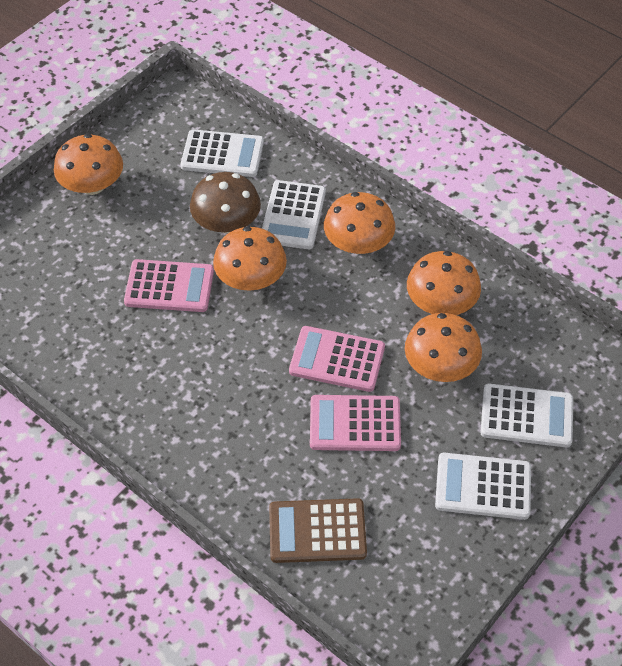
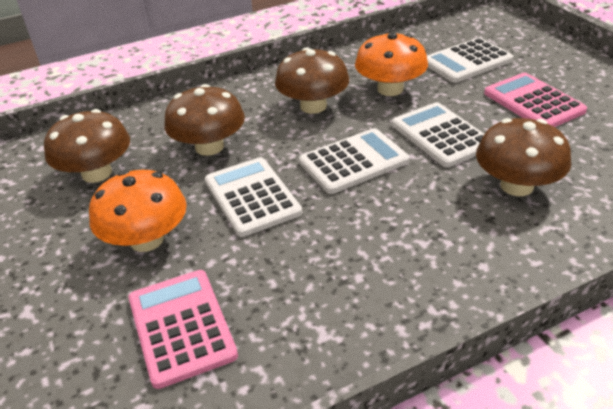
brown calculator: [269,498,367,563] = 1 -> none = 0
brown mushroom: [190,172,261,233] = 1 -> [44,109,130,183] [164,84,245,156] [275,47,349,114] [476,118,571,196] = 4
orange mushroom: [54,134,123,195] [213,227,287,291] [324,192,395,254] [405,313,482,382] [407,251,481,315] = 5 -> [89,170,187,252] [355,32,428,96] = 2
pink calculator: [124,259,214,312] [289,326,385,392] [310,395,401,451] = 3 -> [128,270,238,389] [484,73,587,127] = 2

